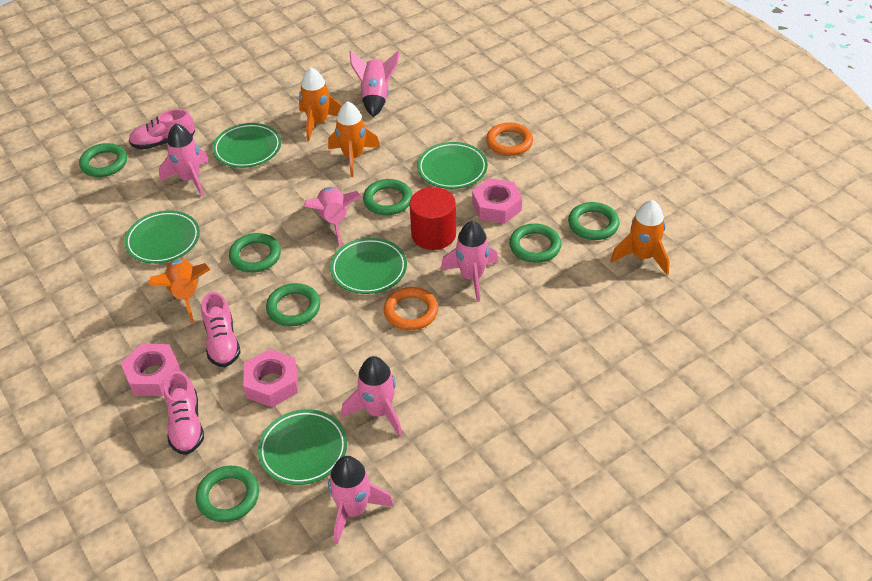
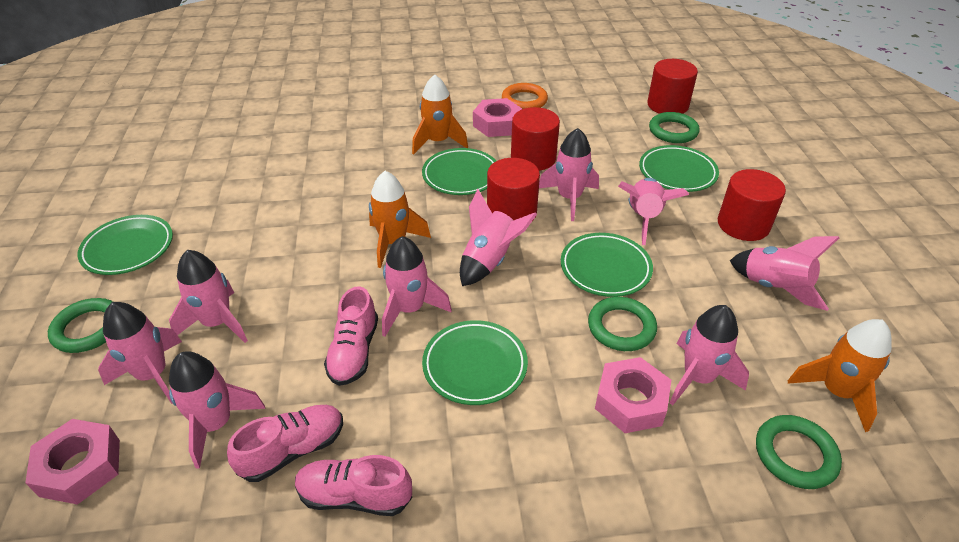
green ring: [79,143,127,177] [196,466,259,522] [229,233,281,273] [266,283,320,326] [363,179,412,215] [509,223,561,263] [568,202,620,240] = 7 -> [48,298,113,353] [588,297,657,351] [649,112,700,143] [756,415,842,489] = 4
orange ring: [384,287,438,330] [486,123,533,156] = 2 -> [502,83,548,109] = 1
orange rocket: [148,259,211,323] [299,67,342,141] [328,101,380,177] [610,200,669,275] = 4 -> [369,171,431,268] [412,74,468,155] [788,319,892,432] = 3
pink rocket: [159,123,209,197] [304,187,362,247] [328,456,394,544] [342,356,402,437] [350,50,400,117] [441,221,498,302] = 6 -> [98,302,182,404] [169,250,248,343] [169,351,266,469] [382,236,452,337] [460,189,537,286] [539,128,599,221] [618,178,689,245] [670,305,749,405] [730,236,839,311] = 9
red cylinder: [409,187,456,250] = 1 -> [487,158,540,220] [511,107,560,171] [647,59,698,114] [718,169,786,241] = 4

